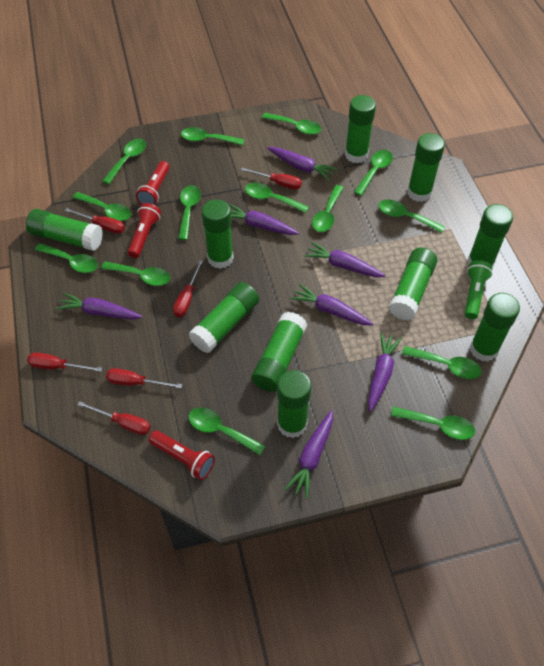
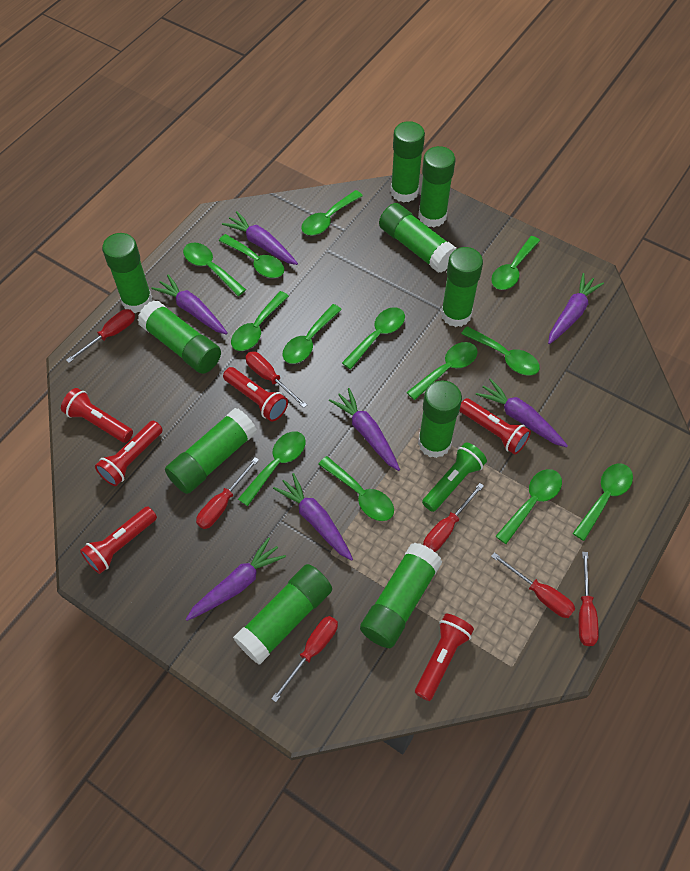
green spoon: [35,243,98,273] [73,192,131,221] [101,262,171,286] [102,139,146,184] [178,185,201,240] [181,127,245,146] [188,407,265,455] [245,182,309,213] [262,113,321,135] [312,185,344,232] [354,150,393,196] [378,200,445,233] [391,407,475,440] [402,346,482,379] = 14 -> [183,243,246,296] [219,234,284,278] [231,291,289,351] [238,431,306,506] [283,304,342,364] [301,190,363,235] [318,456,394,521] [342,307,405,369] [406,342,478,400] [461,326,540,376] [491,236,540,290] [496,469,562,544] [573,464,633,541] = 13
red flashlight: [128,203,161,258] [136,161,170,205] [148,430,215,480] = 3 -> [61,388,133,443] [80,506,157,574] [95,421,163,486] [223,367,288,422] [415,614,474,701] [460,398,531,455] = 6
red screwdriver: [27,352,102,372] [65,208,125,234] [78,401,151,435] [106,368,182,388] [173,260,203,317] [241,167,302,189] = 6 -> [66,309,135,363] [196,457,259,529] [245,352,307,408] [271,616,338,702] [423,483,484,552] [491,552,575,618] [579,552,599,646] = 7

